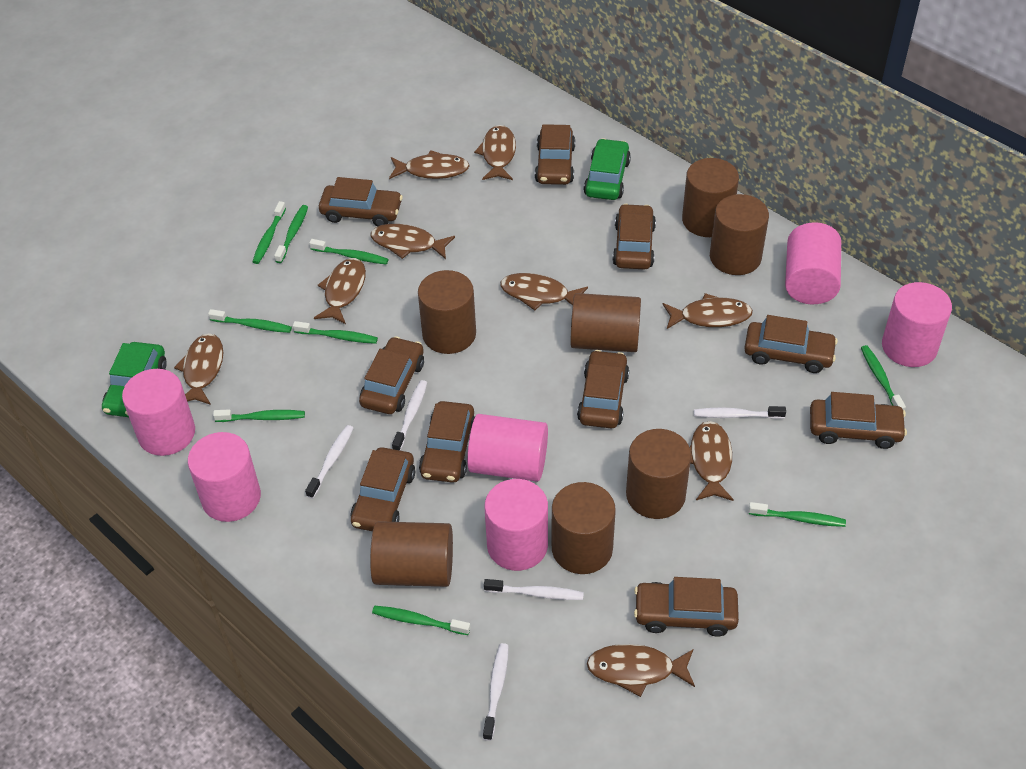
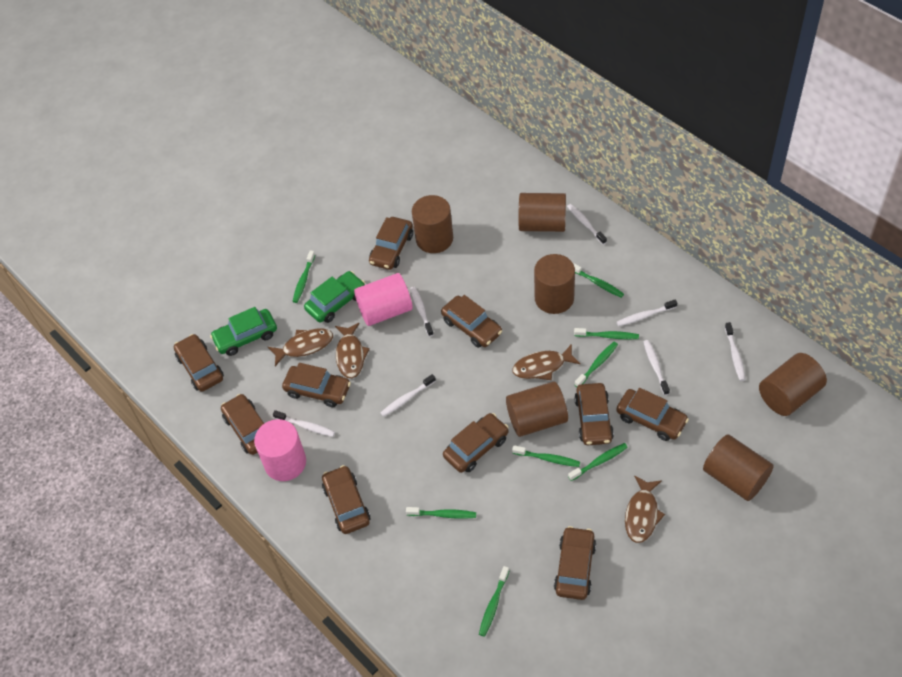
brown cylinder: [370,521,453,587] [418,270,476,354] [552,482,616,574] [571,293,641,352] [626,429,691,519] [682,158,739,237] [710,194,769,275] = 7 -> [412,195,453,253] [506,381,568,437] [519,193,566,232] [534,254,575,314] [703,435,774,501] [759,353,827,416] = 6
brown fish: [174,333,223,405] [314,258,366,324] [370,224,455,259] [389,150,470,179] [474,125,516,180] [500,273,588,310] [587,644,695,697] [663,293,753,329] [690,421,734,501] = 9 -> [268,328,333,366] [335,323,370,378] [512,344,581,380] [625,475,665,543] = 4
green toothbrush: [208,309,292,333] [213,409,305,422] [252,201,286,264] [274,205,308,263] [293,321,378,344] [309,239,388,264] [372,606,470,635] [748,502,846,527] [861,345,906,410] = 9 -> [292,250,315,303] [406,507,476,519] [479,566,509,637] [512,445,580,467] [568,443,628,481] [572,262,624,298] [574,328,639,339] [575,342,618,387] = 8
pink cylinder: [122,369,195,456] [188,432,261,522] [467,414,548,482] [484,479,548,571] [785,222,841,304] [882,282,952,367] = 6 -> [254,419,306,481] [354,273,413,326] = 2
white toothbrush: [305,425,353,499] [392,380,427,451] [483,643,509,741] [484,579,584,600] [694,406,786,419] = 5 -> [273,410,335,437] [381,374,436,417] [410,287,434,337] [567,204,607,245] [617,299,677,326] [644,340,670,395] [725,322,745,381] = 7

